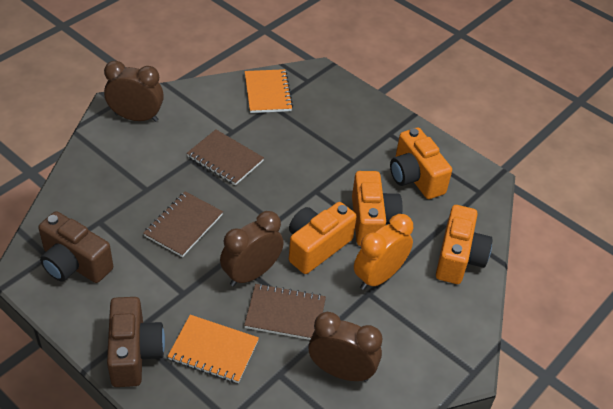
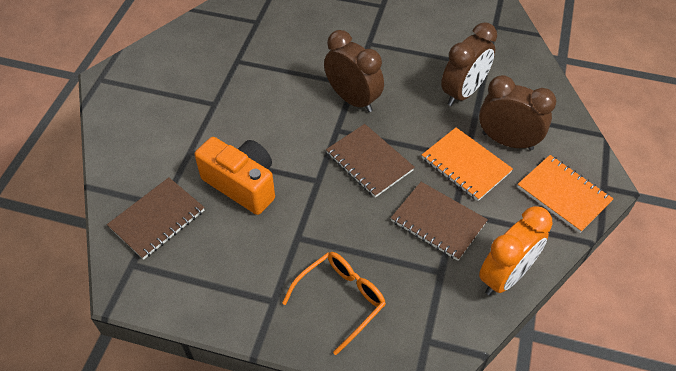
brown camera: [38,211,113,283] [107,297,165,387] = 2 -> none = 0
orange camera: [289,202,357,274] [352,171,402,246] [390,128,452,199] [436,205,493,284] = 4 -> [195,137,275,215] = 1
orange glasses: none = 0 -> [282,252,386,355] = 1

